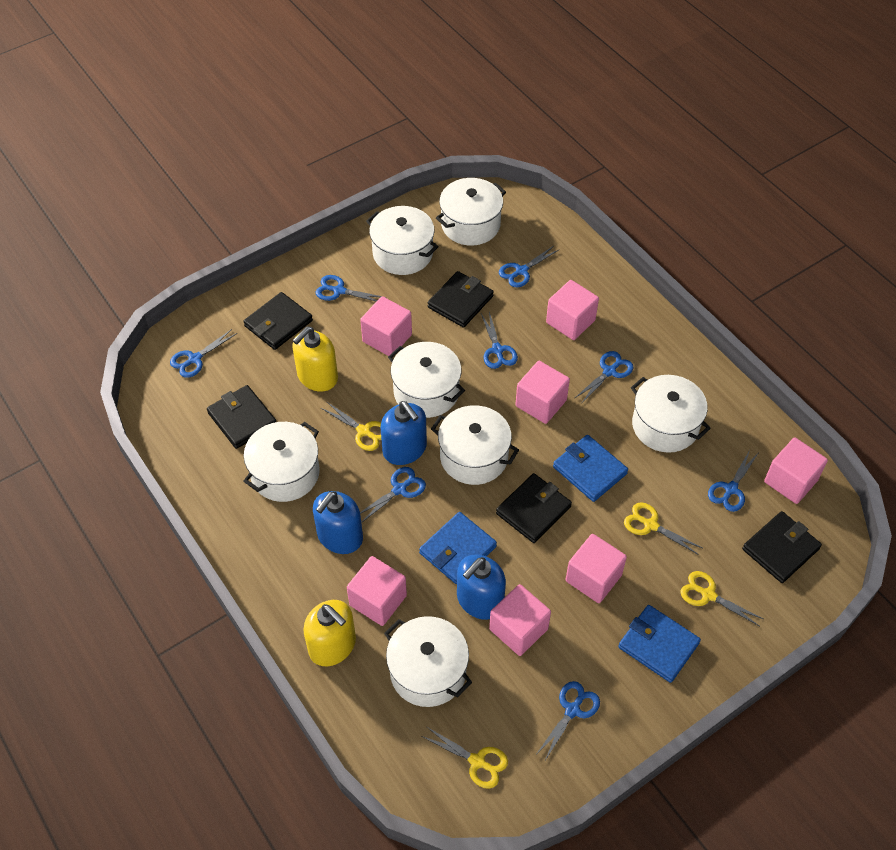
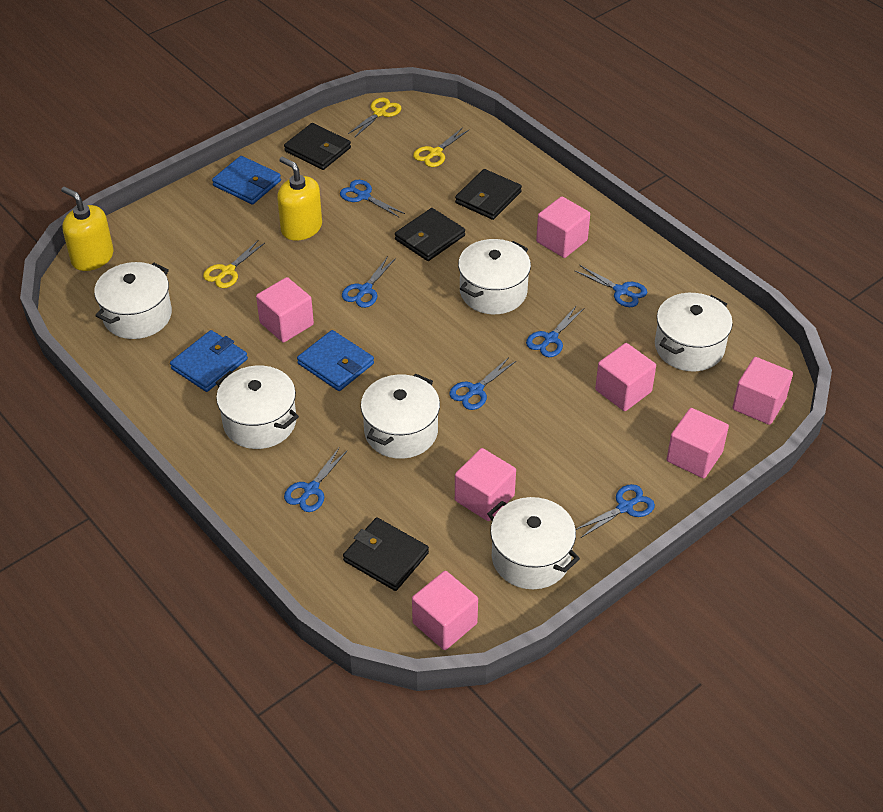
black wallet: [207,385,276,449] [243,292,313,350] [428,271,494,328] [496,473,572,543] [742,511,822,583] = 5 -> [284,123,351,170] [343,518,429,591] [395,208,465,261] [455,169,522,220] = 4
blue scissors: [170,329,237,378] [316,275,387,301] [360,467,426,523] [481,312,518,369] [499,246,560,287] [537,681,600,762] [575,351,634,404] [708,450,758,512] = 8 -> [284,448,348,512] [340,180,405,217] [342,257,396,308] [449,357,516,410] [526,305,584,357] [575,265,647,307] [576,484,655,538] = 7
blue soap dispenser: [313,491,363,554] [381,401,427,465] [457,555,506,620] = 3 -> none = 0
white pot: [243,422,320,502] [366,206,439,275] [384,616,472,707] [388,342,465,418] [431,405,519,485] [436,178,506,246] [631,375,711,453] = 7 -> [94,262,172,339] [216,366,299,449] [361,374,440,459] [458,239,531,314] [487,497,580,589] [655,293,733,371] = 6
yellow scissors: [321,402,381,451] [421,727,508,789] [624,502,702,555] [680,571,763,626] = 4 -> [203,241,265,288] [348,98,402,138] [413,127,469,167] = 3

